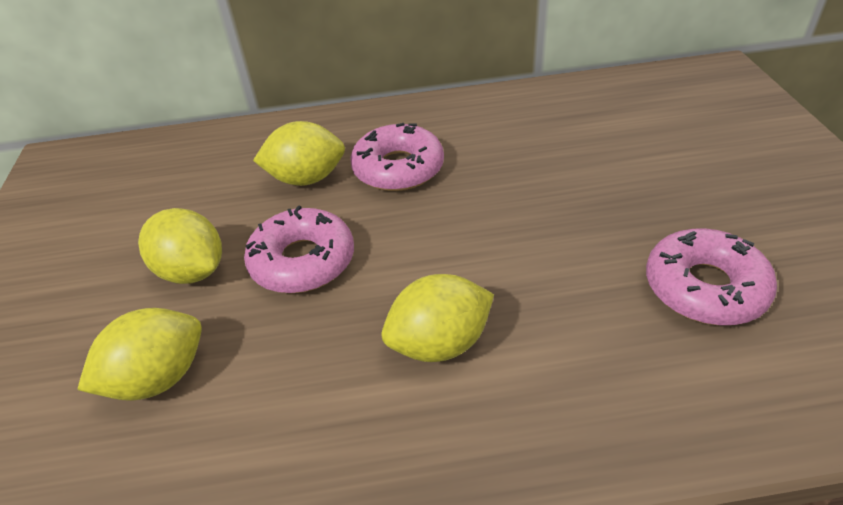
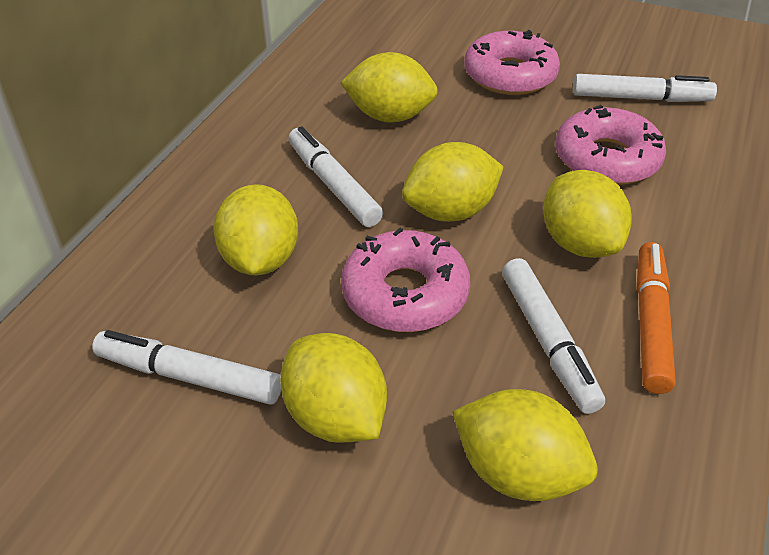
orange marker: none = 0 -> [637,242,676,394] = 1
white marker: none = 0 -> [92,330,281,405] [288,126,383,227] [502,258,605,414] [573,74,717,102] = 4
yellow lemon: [77,308,202,401] [138,208,222,284] [253,121,345,186] [382,274,494,362] = 4 -> [213,184,298,276] [280,333,387,443] [340,52,438,122] [402,142,503,222] [452,389,598,501] [543,170,632,258] = 6

